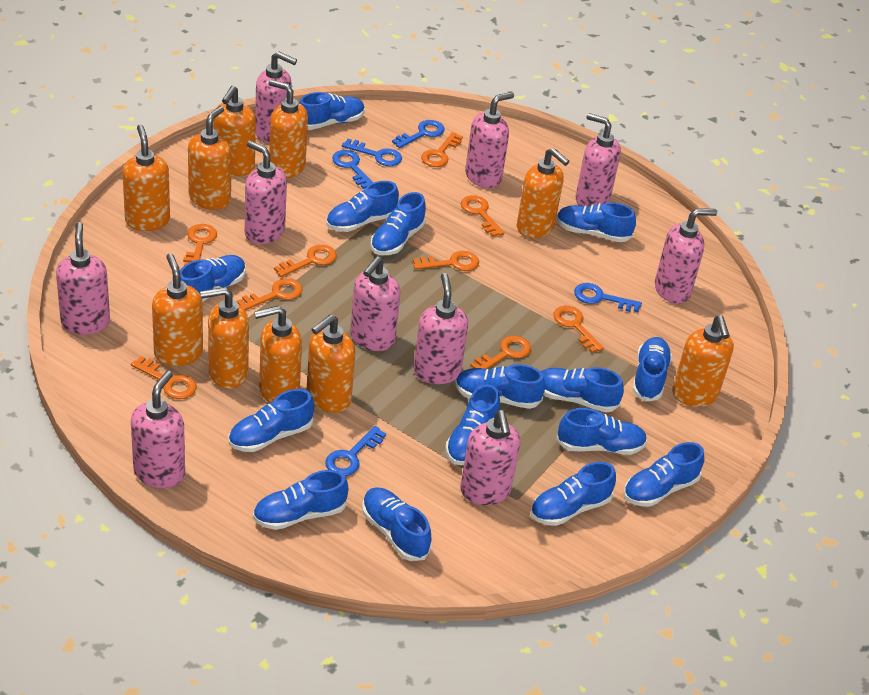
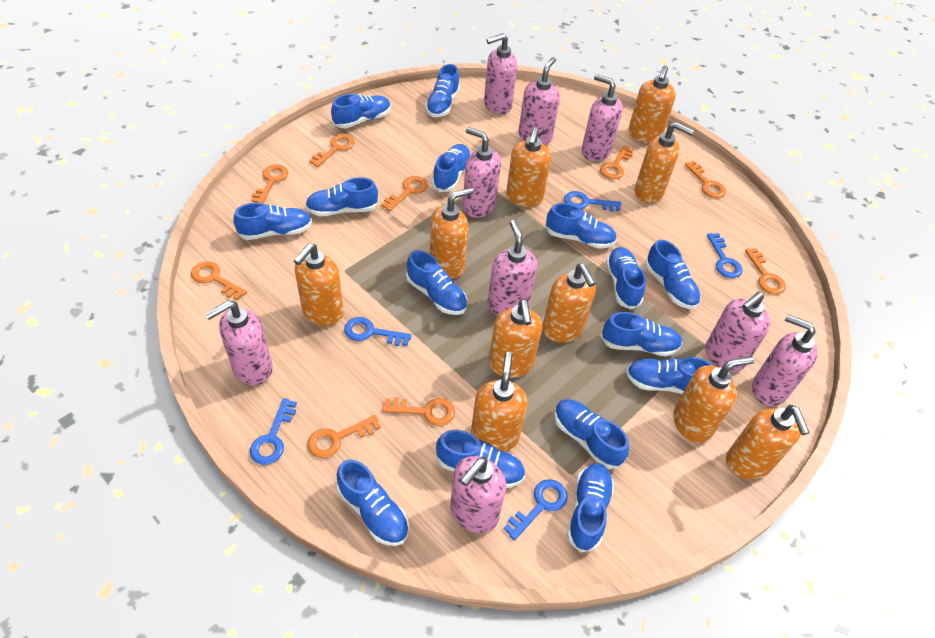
pink soap dispenser: [56,222,110,335] [131,371,185,488] [245,140,287,244] [255,51,297,143] [350,256,401,351] [413,273,468,384] [460,410,521,505] [465,92,514,188] [576,113,621,207] [655,208,717,304] = 10 -> [205,301,273,385] [450,456,506,533] [463,127,501,218] [484,33,517,114] [488,220,538,315] [519,57,560,145] [582,74,623,161] [705,292,770,372] [752,314,817,406] = 9

